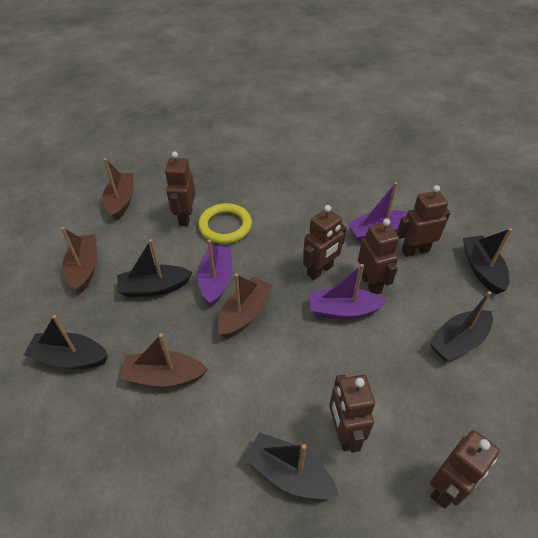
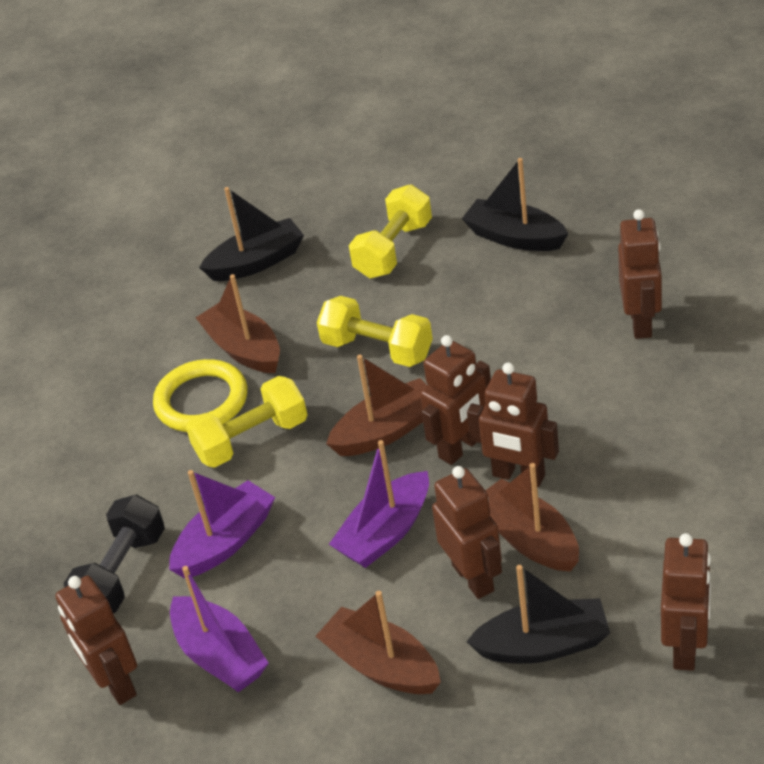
black boat: [24,315,108,369] [117,239,192,297] [244,432,339,499] [429,291,493,362] [463,228,512,294] = 5 -> [199,187,304,281] [462,158,569,251] [467,565,610,664] = 3
black dumbbell: none = 0 -> [64,494,165,613] = 1
yellow dumbbell: none = 0 -> [186,376,308,467] [317,296,433,367] [349,185,432,278] = 3

